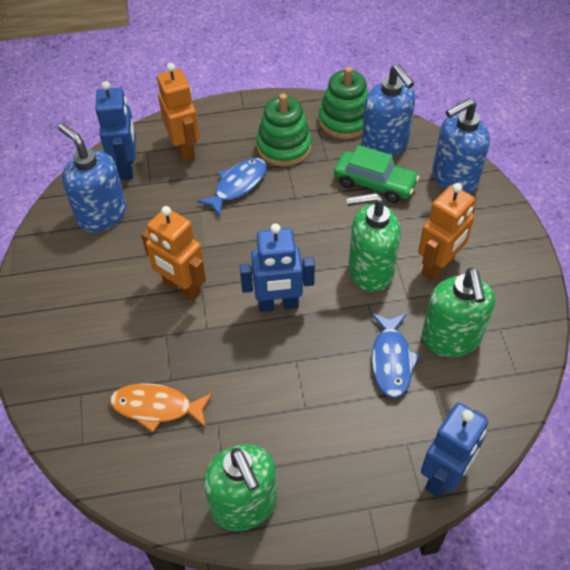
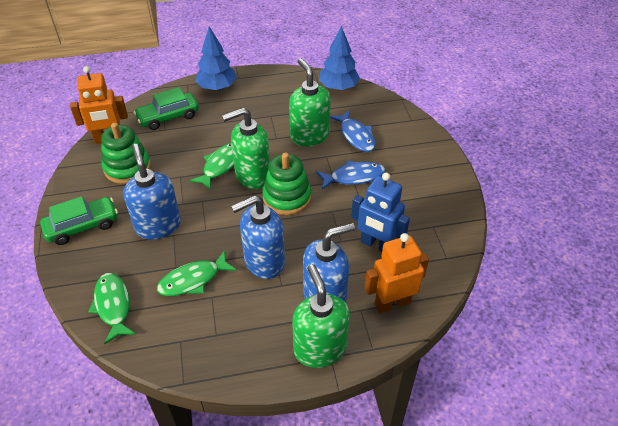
blue robot: [95,81,136,180] [240,223,315,312] [421,403,488,498] = 3 -> [351,173,410,252] = 1
blue tree: none = 0 -> [195,27,237,91] [319,26,360,91] = 2
green car: [334,145,419,203] = 1 -> [40,196,118,245] [134,87,199,130] = 2
green fish: none = 0 -> [88,273,136,344] [157,250,237,296] [190,143,234,190] = 3
orange fish: [110,383,213,432] = 1 -> none = 0
orange robot: [141,206,206,301] [157,63,199,162] [418,183,475,281] = 3 -> [70,66,128,144] [365,233,429,313] = 2

